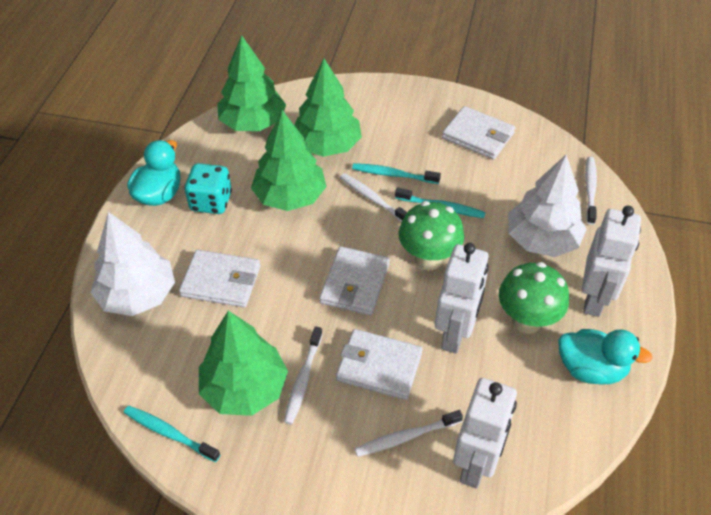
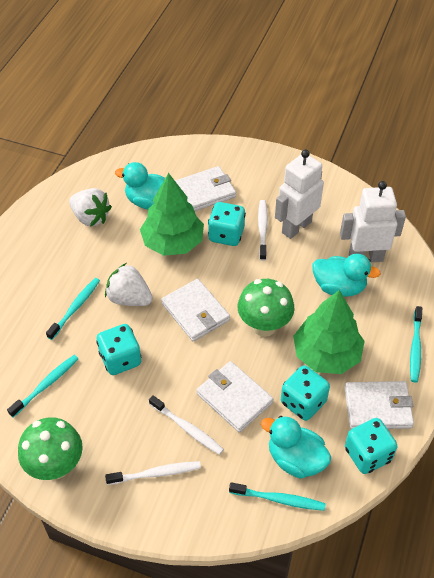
green tree: [199,311,288,416] [217,35,286,131] [251,110,327,211] [294,59,362,157] = 4 -> [140,173,204,256] [293,290,365,374] = 2
turquoise dice: [184,163,232,214] = 1 -> [96,324,141,375] [208,202,246,246] [281,365,330,421] [345,418,397,474] = 4
turquoise duck: [127,140,181,206] [558,329,652,385] = 2 -> [115,162,165,210] [261,416,332,479] [312,254,381,297] = 3
turquoise toothbrush: [124,406,221,462] [352,163,441,184] [395,187,486,218] = 3 -> [7,355,79,417] [46,278,100,340] [229,482,326,511] [410,306,422,383] = 4
white robot: [435,243,489,354] [453,378,517,489] [582,206,641,317] = 3 -> [275,150,324,239] [340,181,406,262] = 2
white strawberry: none = 0 -> [69,188,112,227] [105,263,153,306] = 2
white toothbrush: [284,326,323,425] [340,173,407,222] [354,410,463,457] [585,157,597,225] = 4 -> [105,461,201,485] [149,395,224,455] [258,200,268,261] = 3
white tree: [90,212,175,316] [508,155,586,257] = 2 -> none = 0

